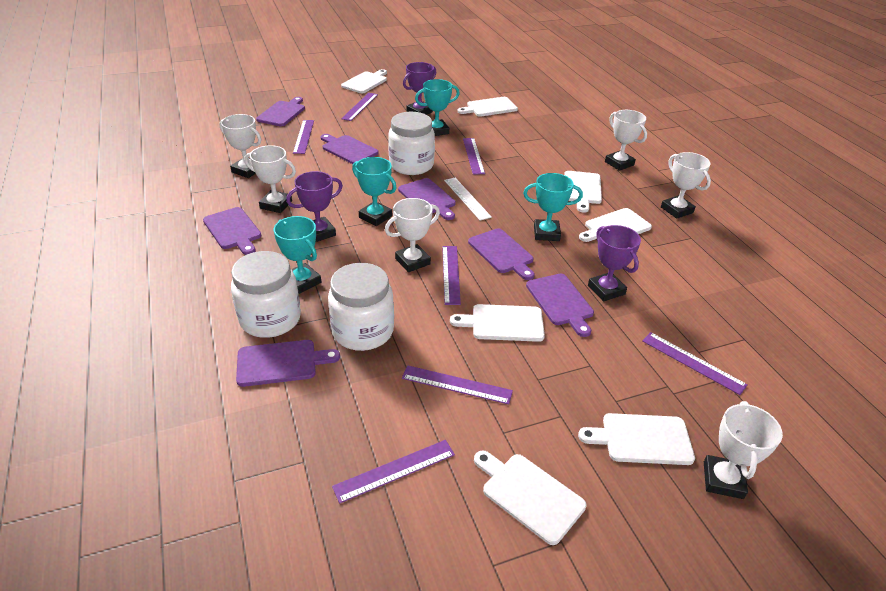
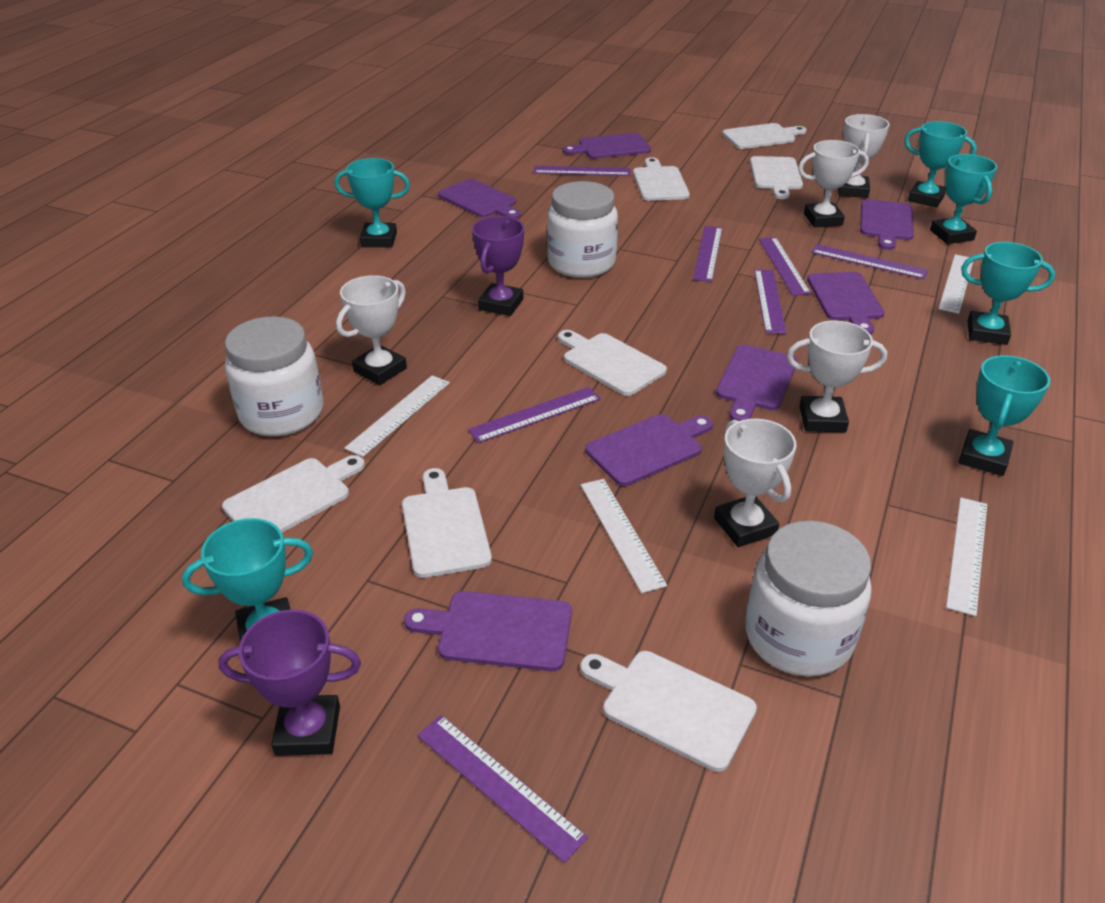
purple trophy: [286,171,343,242] [403,62,436,115] [588,225,641,301] = 3 -> [218,609,361,756] [472,216,524,316] = 2
turquoise trophy: [274,216,321,294] [352,157,397,226] [415,79,460,136] [523,173,583,241] = 4 -> [182,518,313,642] [334,158,410,247] [904,121,977,207] [930,154,997,244] [959,355,1050,476] [961,242,1055,345] = 6
white ruler: [444,178,492,221] = 1 -> [344,375,450,457] [581,479,667,593] [938,254,973,314] [946,498,987,616] = 4
white trophy: [219,114,262,178] [244,145,296,213] [385,198,440,272] [605,110,647,171] [661,152,711,219] [704,401,783,499] = 6 -> [336,275,407,385] [714,419,797,547] [787,320,887,433] [798,140,869,227] [838,114,890,198] = 5

